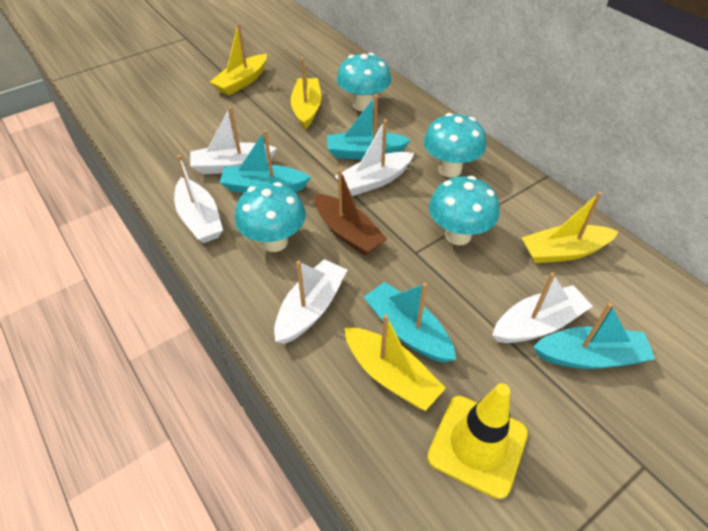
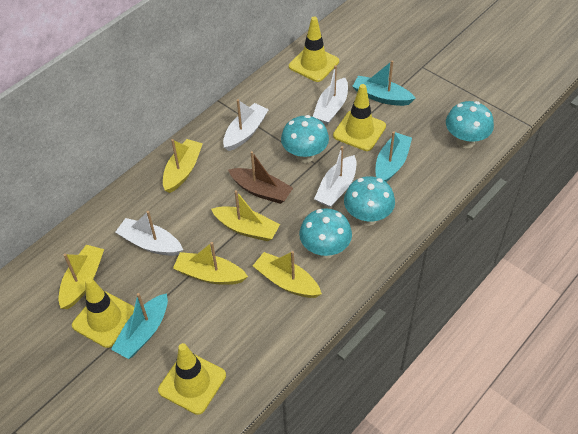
turquoise boat: [220,130,311,193] [327,95,411,160] [364,282,456,363] [533,303,655,369] = 4 -> [111,293,168,359] [352,60,416,106] [376,131,412,182] = 3
white boat: [174,155,223,243] [190,107,277,174] [274,259,347,344] [335,119,414,196] [492,272,593,343] = 5 -> [115,211,183,256] [223,99,269,151] [312,65,348,125] [314,146,357,208] = 4
yellow boat: [210,23,267,96] [291,57,321,130] [345,314,446,411] [521,192,619,263] = 4 -> [59,245,104,309] [163,139,203,193] [173,242,248,285] [211,190,280,241] [253,251,322,298] = 5
yellow traffic cone: [427,383,528,499] = 1 -> [72,277,134,348] [158,343,226,415] [289,17,339,82] [333,84,386,151] = 4

